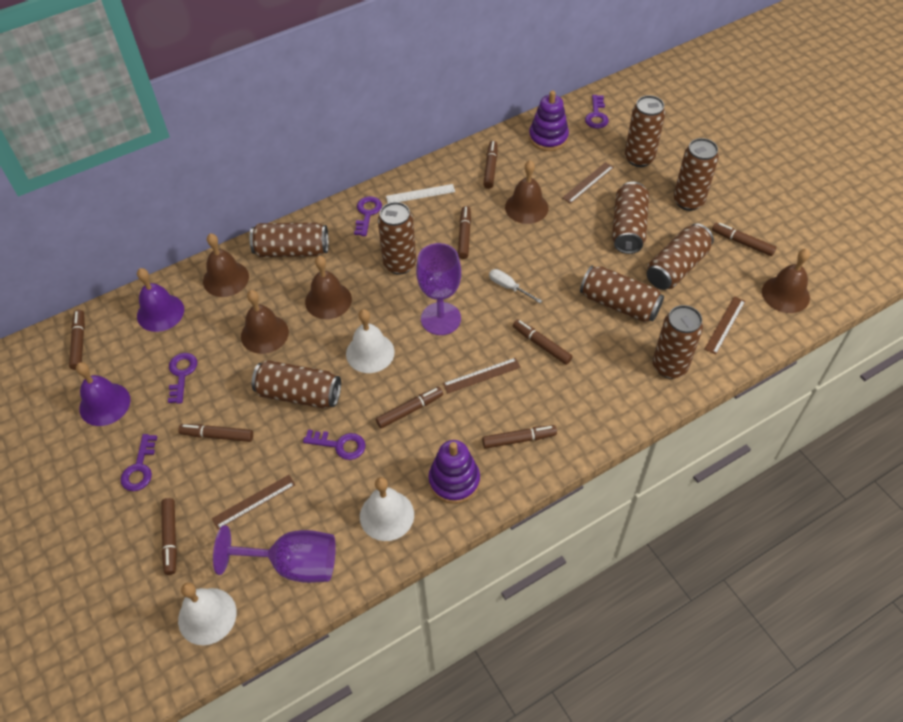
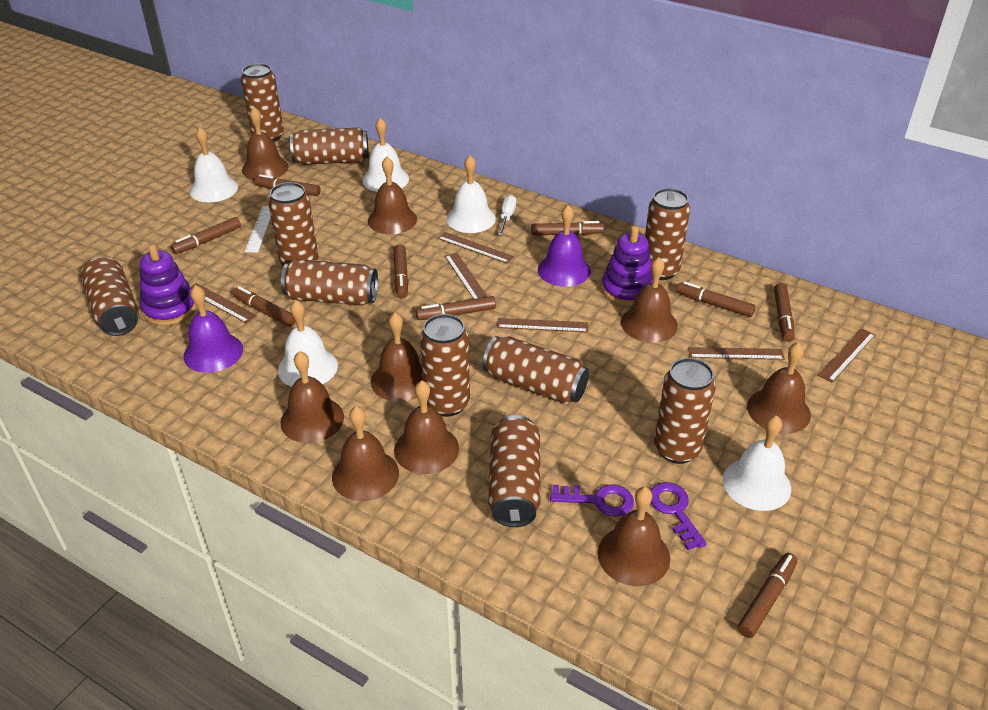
brown bell: [203,233,249,297] [241,290,289,354] [305,256,352,319] [505,160,549,224] [762,249,810,313] = 5 -> [242,107,288,180] [281,351,344,443] [332,406,399,501] [368,157,417,234] [371,313,423,402] [394,381,459,474] [598,487,670,586] [621,257,678,343] [747,342,811,434] = 9
brown can: [250,222,329,257] [252,360,341,408] [378,202,416,275] [580,266,664,322] [612,182,649,254] [625,95,665,167] [647,223,714,290] [653,305,703,379] [674,138,719,211] = 9 -> [80,257,139,336] [241,63,284,142] [268,182,318,266] [281,259,378,305] [290,128,369,165] [420,314,470,417] [482,336,589,404] [488,415,540,527] [645,188,690,280] [654,358,716,464] = 10
brown ruler: [212,475,295,529] [443,358,521,394] [562,162,614,204] [704,296,746,354] = 4 -> [191,283,257,323] [437,232,514,264] [445,253,487,299] [497,318,588,332] [688,347,785,360] [818,329,875,382] = 6
purple goblet: [213,525,336,583] [416,243,461,335] = 2 -> none = 0
purple key: [120,434,157,491] [168,353,197,404] [303,430,365,460] [354,196,382,236] [585,95,609,129] = 5 -> [550,484,634,517] [651,482,707,550] = 2
white bell: [178,583,237,645] [346,309,395,373] [360,477,414,541] = 3 -> [190,127,238,202] [278,300,338,387] [362,118,409,192] [446,155,496,233] [723,415,791,511] = 5

